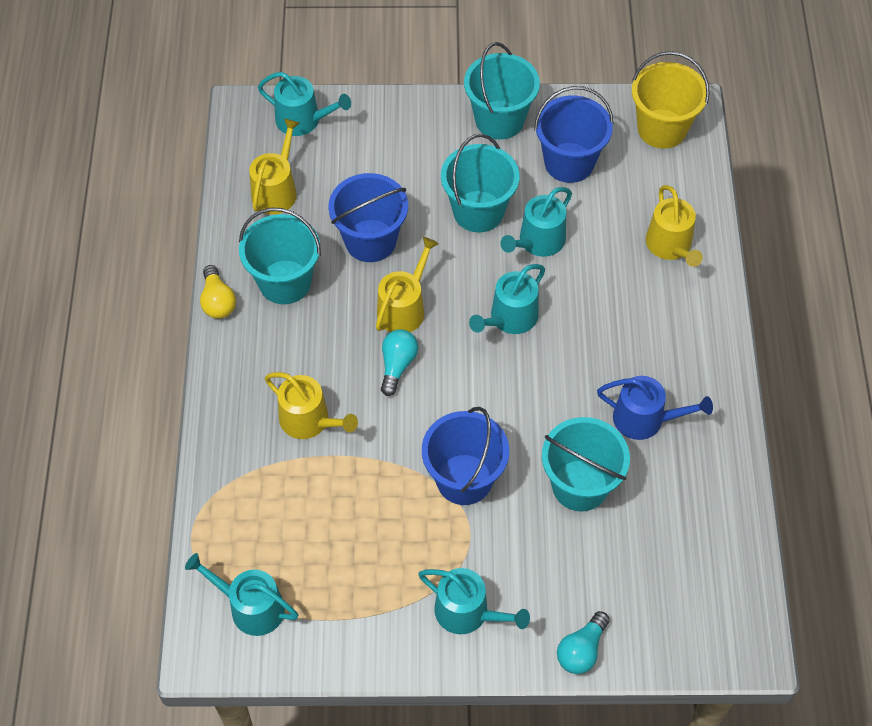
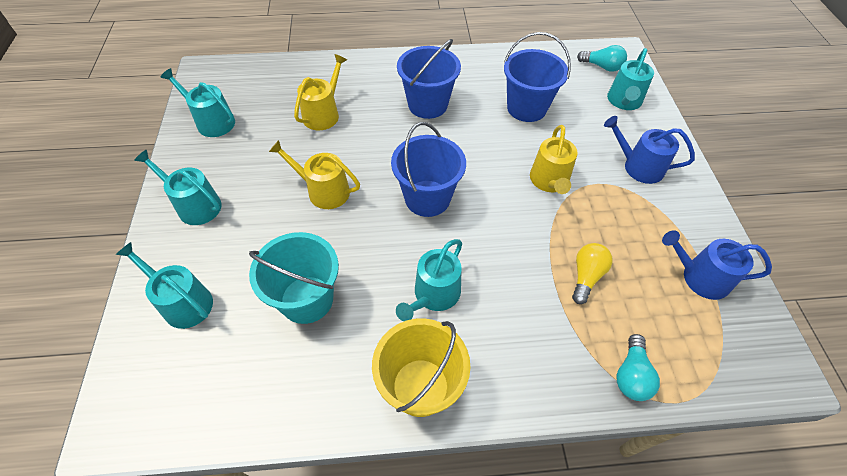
blue watering can: [597,376,713,440] = 1 -> [604,116,695,184] [662,230,772,300] = 2
turquoise bucket: [239,208,321,304] [441,134,520,232] [464,42,540,139] [542,417,630,511] = 4 -> [249,232,339,324] = 1
yellow watering can: [249,119,300,214] [265,372,358,439] [376,237,439,332] [646,185,703,267] = 4 -> [269,140,360,209] [294,54,347,130] [530,125,578,194] = 3

